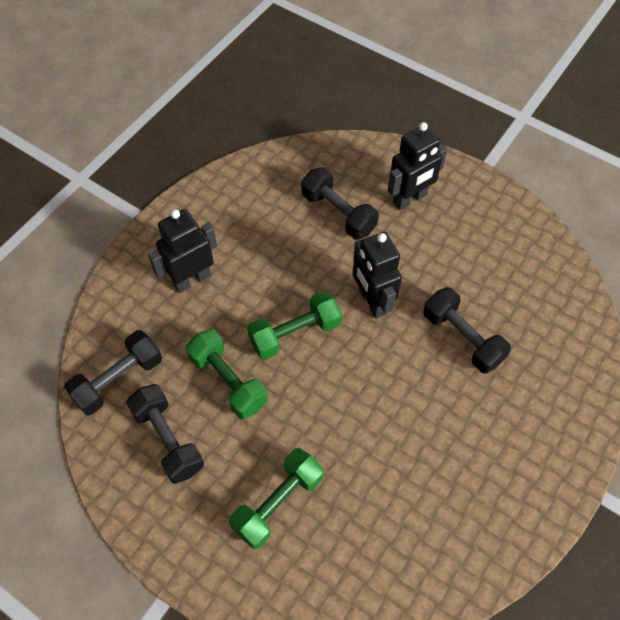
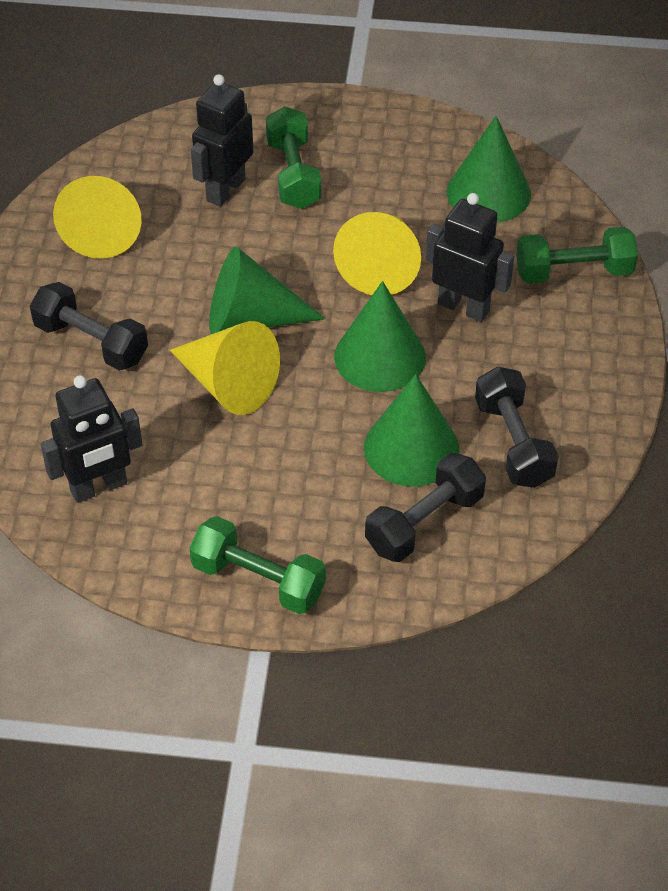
black dumbbell: [64,330,162,415] [126,384,204,484] [301,167,379,239] [423,287,511,374] = 4 -> [30,282,148,370] [365,453,486,562] [475,366,559,488] = 3
green cone: none = 0 -> [209,246,325,334] [334,281,426,392] [364,374,459,487] [447,116,531,222] = 4
yellow cone: none = 0 -> [53,176,142,258] [170,321,280,415] [333,212,421,295] = 3

